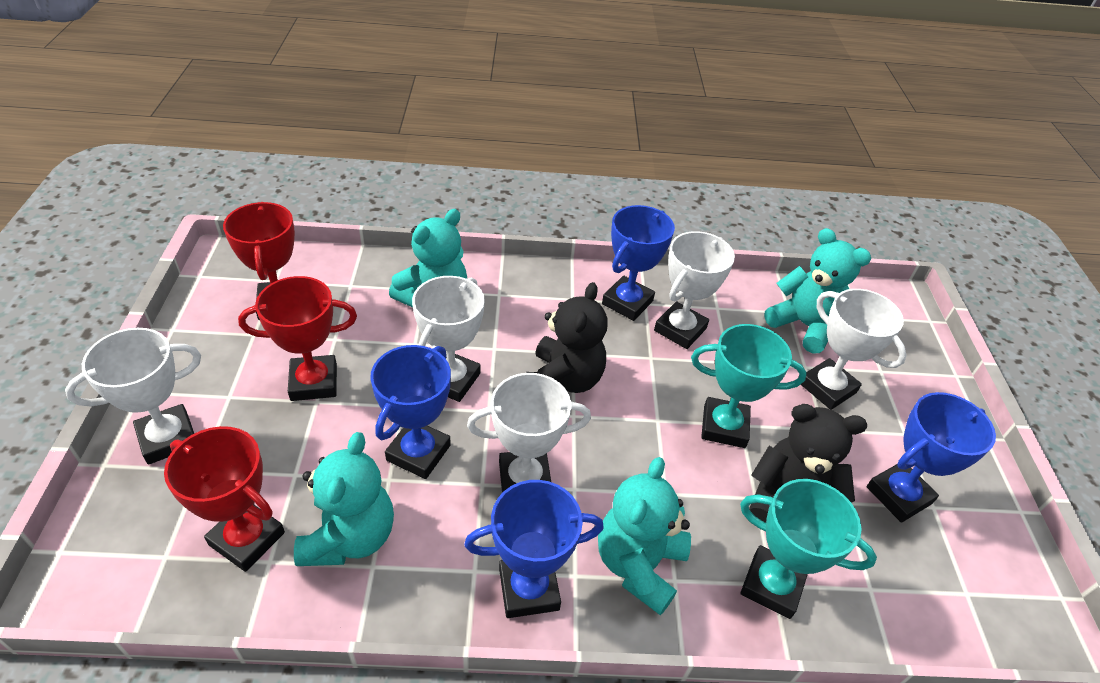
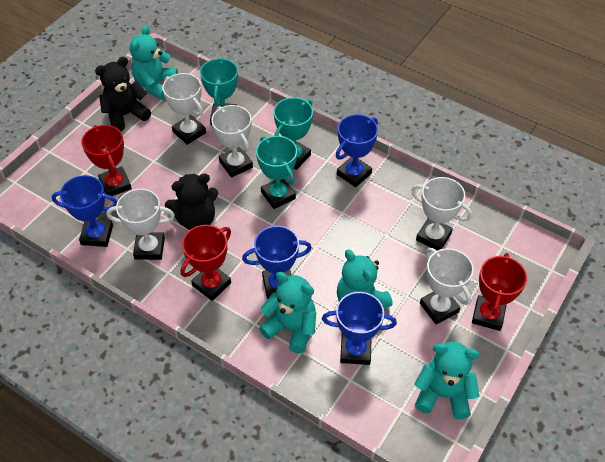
turquoise trophy: [691,324,807,448] [740,479,877,619] = 2 -> [200,57,238,125] [256,136,297,209] [273,97,313,170] = 3

